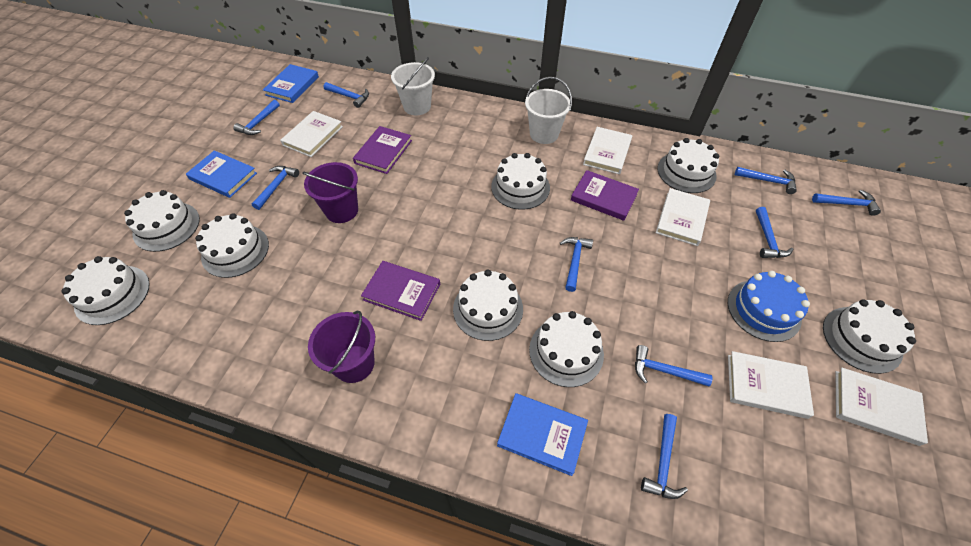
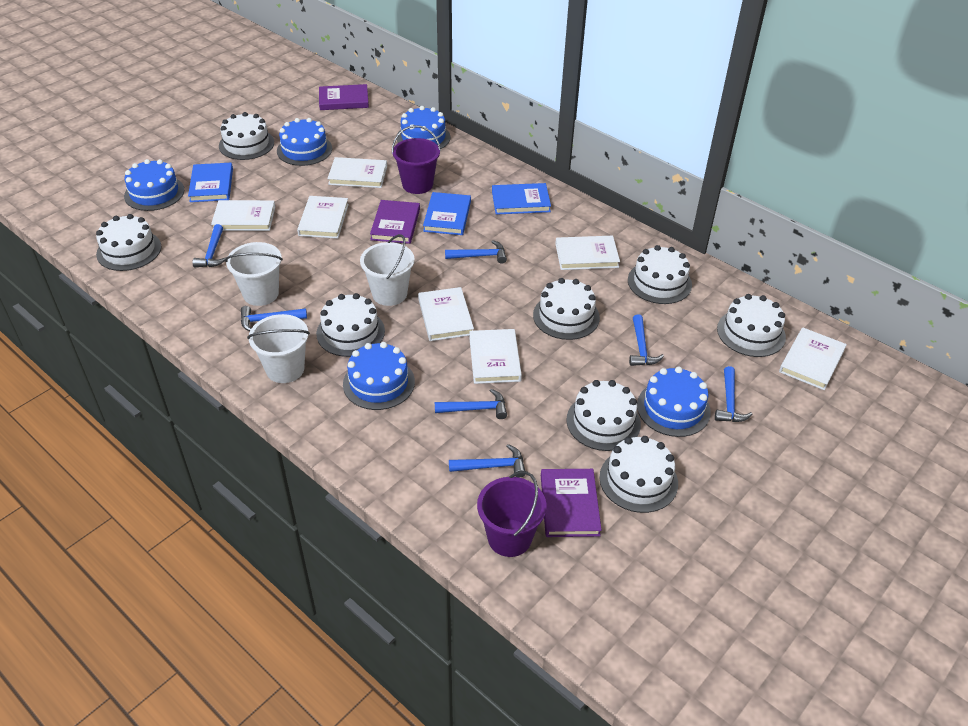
blue cake: [728,271,810,342] = 1 -> [124,159,184,211] [277,118,332,166] [343,342,415,410] [397,106,450,149] [637,367,711,437] = 5
blue hammer: [233,100,280,135] [252,166,299,210] [324,82,369,108] [560,237,593,292] [635,345,713,386] [641,414,688,499] [735,167,797,194] [756,207,793,258] [812,190,881,216] = 9 -> [193,224,225,267] [241,306,307,331] [435,389,507,419] [445,240,507,264] [449,444,525,478] [629,314,664,366] [715,366,753,422] = 7
white book: [280,111,343,157] [583,127,632,174] [656,188,710,246] [728,351,814,419] [836,368,928,446] = 5 -> [211,200,275,231] [297,196,349,239] [327,157,387,188] [418,287,474,341] [469,329,522,384] [555,236,620,270] [779,328,847,390] = 7
white bucket: [391,57,435,115] [525,77,572,144] = 2 -> [225,242,283,306] [247,314,310,383] [360,234,415,306] = 3

